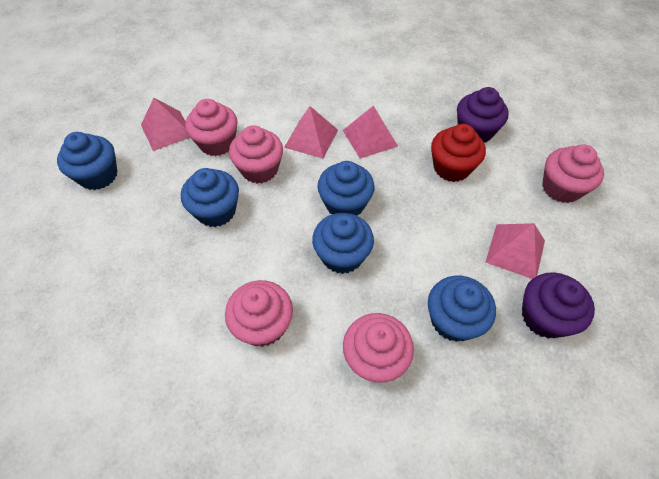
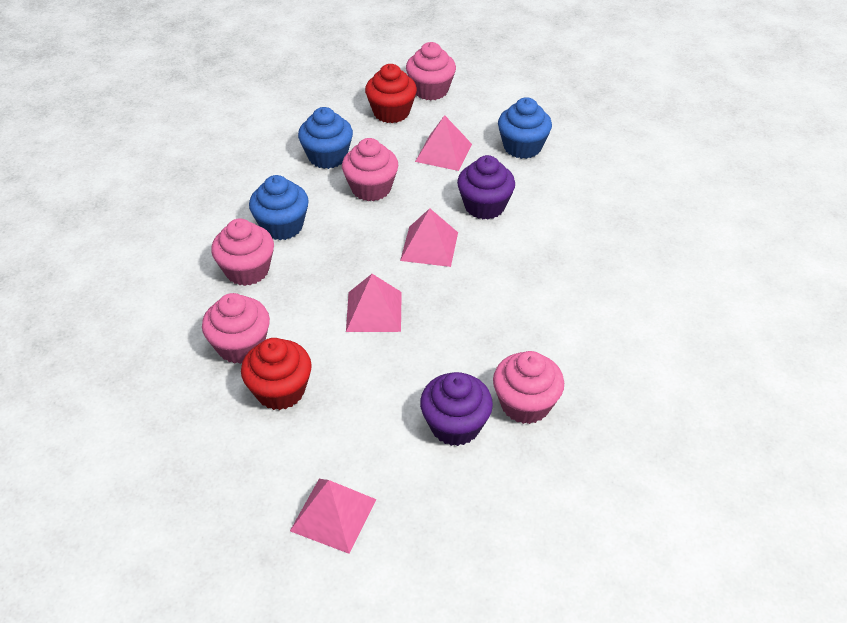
blue cupcake: [57,132,117,190] [181,168,239,227] [312,213,374,274] [317,161,375,216] [428,276,496,342] = 5 -> [249,175,309,240] [298,107,353,169] [498,97,552,159] = 3
red cupcake: [431,124,486,182] = 1 -> [241,338,312,410] [365,64,417,123] = 2

